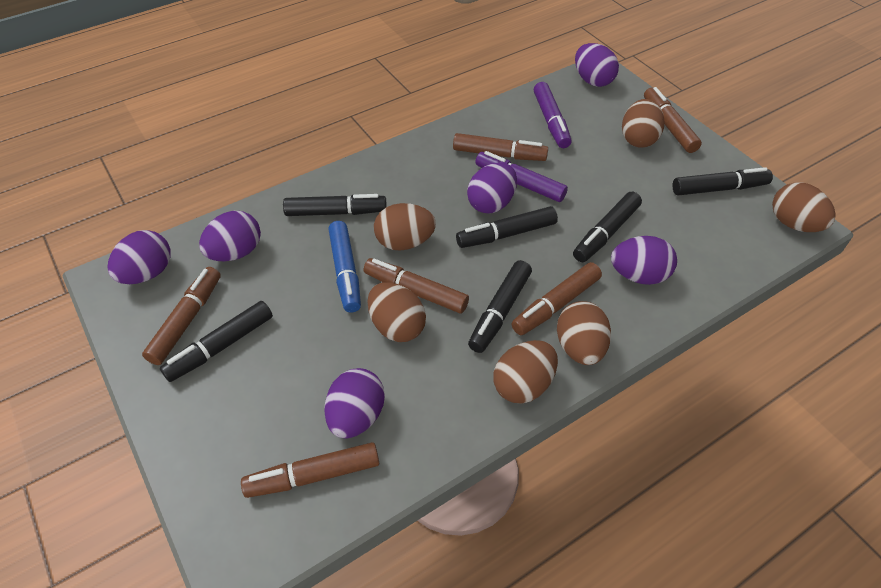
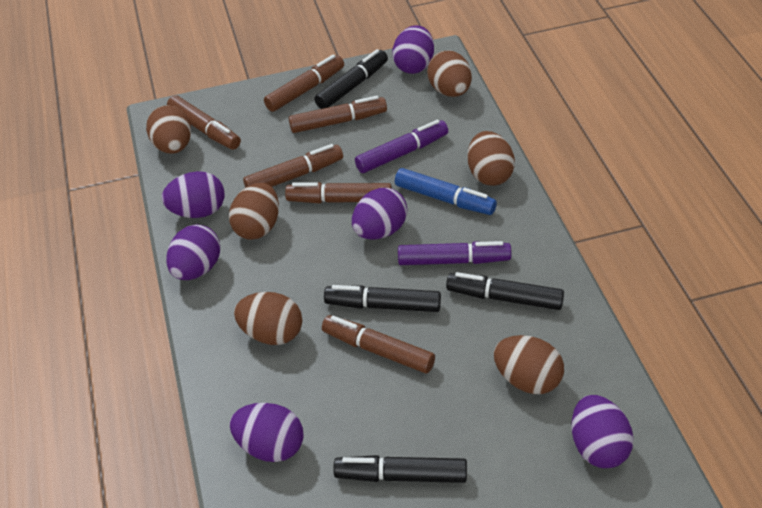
black marker: [160,301,273,382] [283,194,387,216] [456,206,558,248] [468,260,532,353] [573,192,642,262] [673,167,773,196] = 6 -> [314,49,388,109] [324,285,441,312] [333,455,467,483] [446,272,564,310] = 4

